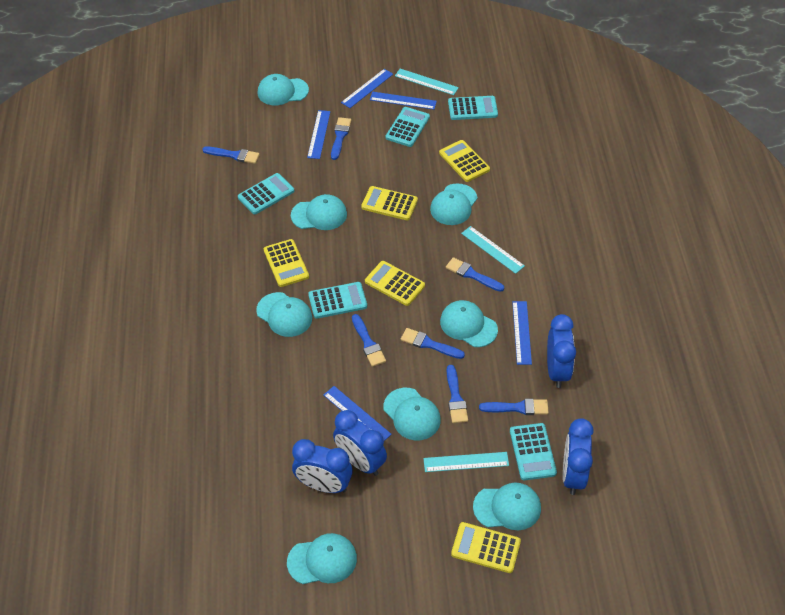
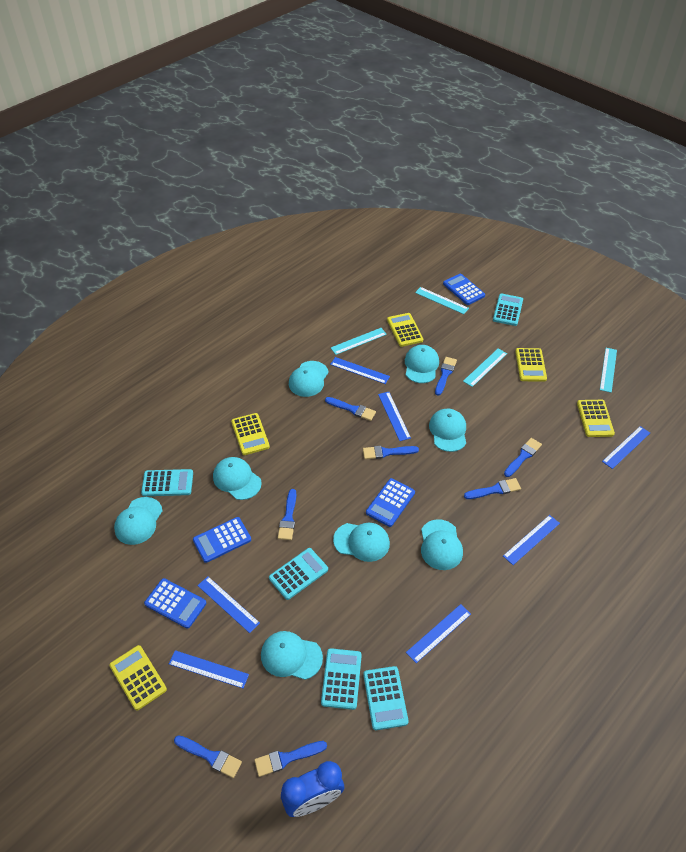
blue brush: [202,147,260,164] [331,117,351,160] [352,314,386,367] [401,328,465,359] [446,257,504,292] [447,365,468,423] [479,399,549,415] = 7 -> [174,735,242,778] [254,741,327,777] [278,489,296,540] [325,397,376,421] [363,446,419,459] [435,357,457,396] [464,478,521,499] [504,438,542,477] = 8
blue calculator: none = 0 -> [144,578,206,629] [193,517,251,563] [366,478,415,527] [443,274,485,305] = 4
blue clock: [292,439,353,493] [333,410,387,476] [547,314,576,388] [563,418,594,495] = 4 -> [281,761,344,817] = 1
blue ruler: [307,110,330,159] [324,386,392,441] [341,69,393,108] [370,92,437,110] [512,301,532,365] = 5 -> [169,650,249,688] [198,576,260,633] [330,357,390,384] [378,392,411,441] [406,604,471,663] [503,515,560,565] [602,426,650,469] = 7
turquoise ruler: [395,69,459,95] [423,452,509,472] [461,226,525,274] = 3 -> [331,328,387,355] [415,287,469,314] [463,348,507,387] [600,348,617,393] = 4

